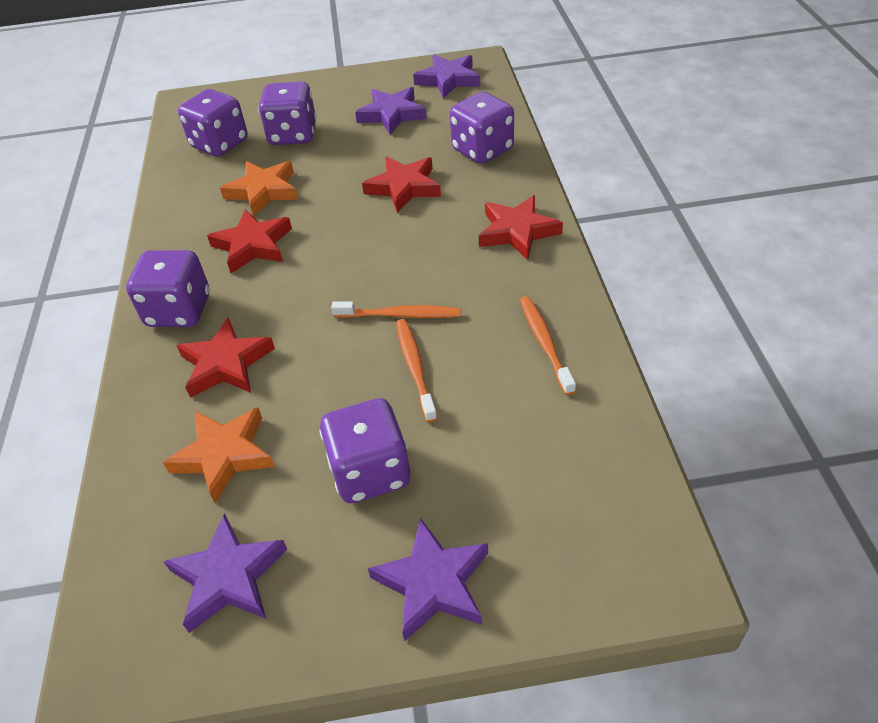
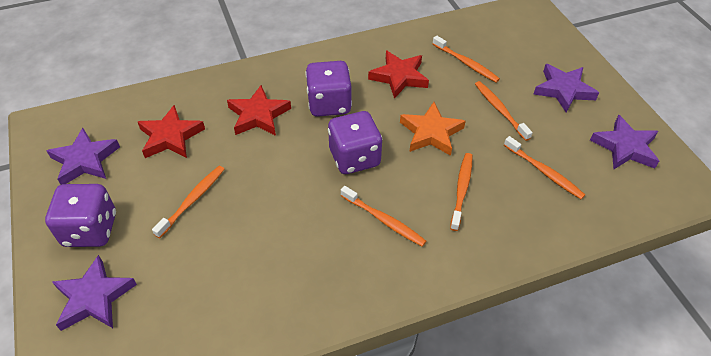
orange star: [163,407,275,503] [220,161,298,217] = 2 -> [400,102,466,156] = 1
orange toothbrush: [331,301,461,318] [396,319,437,422] [520,296,576,395] = 3 -> [152,166,224,238] [341,186,426,247] [432,36,500,83] [450,153,473,231] [475,81,533,141] [504,136,585,199] = 6
purple dice: [126,250,210,327] [178,89,248,157] [258,81,317,145] [320,398,410,503] [450,92,514,164] = 5 -> [45,184,116,247] [305,61,352,117] [328,111,382,174] = 3
red star: [176,318,275,398] [207,209,292,273] [362,156,441,213] [479,195,563,260] = 4 -> [138,105,205,158] [227,85,291,136] [368,51,429,99] = 3

